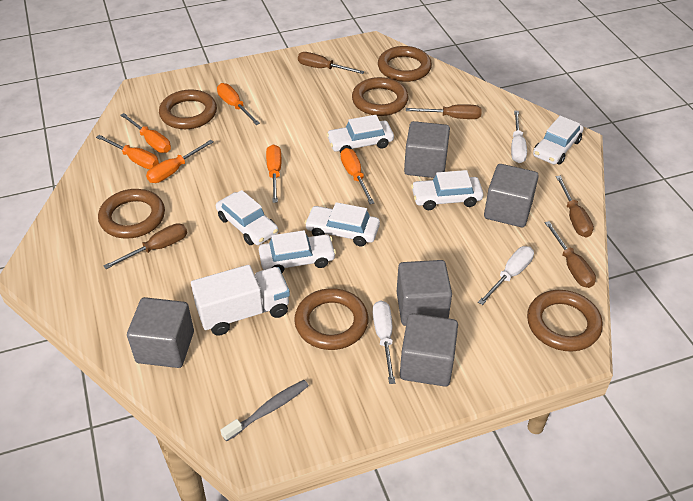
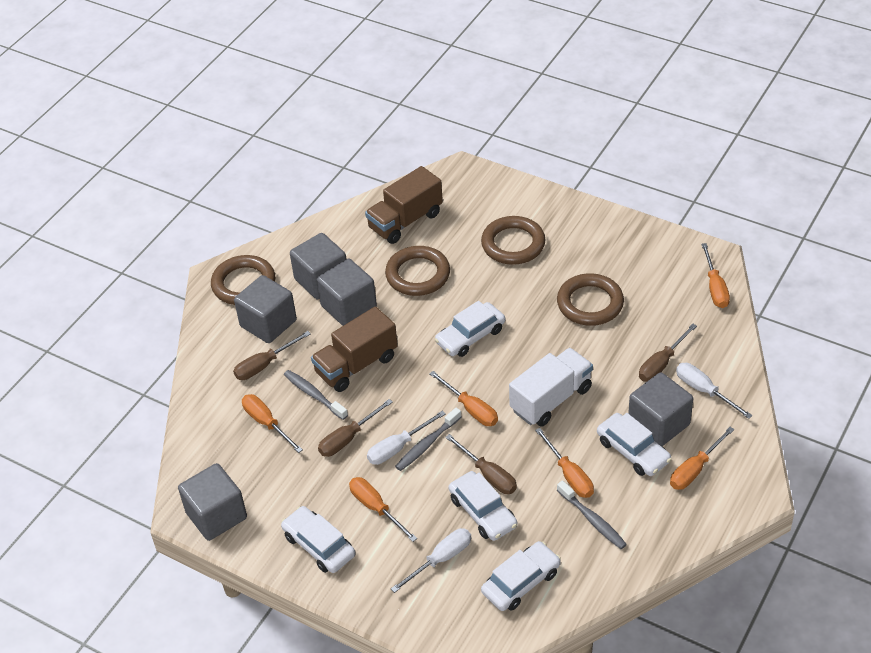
brown ring: [98,189,165,239] [159,89,217,129] [294,288,369,350] [352,77,408,116] [378,46,432,82] [527,290,603,351] = 6 -> [211,255,275,305] [385,246,450,296] [481,216,546,265] [557,273,624,326] = 4
brown screwdriver: [103,223,187,269] [298,52,365,74] [406,104,482,119] [545,221,596,288] [556,176,594,238] = 5 -> [233,331,311,380] [318,399,393,457] [445,434,517,494] [639,324,697,382] = 4
brown truck: none = 0 -> [311,306,398,392] [365,166,443,244] = 2
grey toothbrush: [221,380,309,442] = 1 -> [284,370,348,420] [395,408,461,471] [557,480,627,549] = 3
white car: [216,190,278,245] [259,230,336,273] [305,202,380,246] [326,115,394,153] [411,170,483,210] [533,116,584,165] = 6 -> [281,506,355,573] [435,301,505,357] [448,471,518,541] [481,541,561,611] [597,413,672,476] = 5

